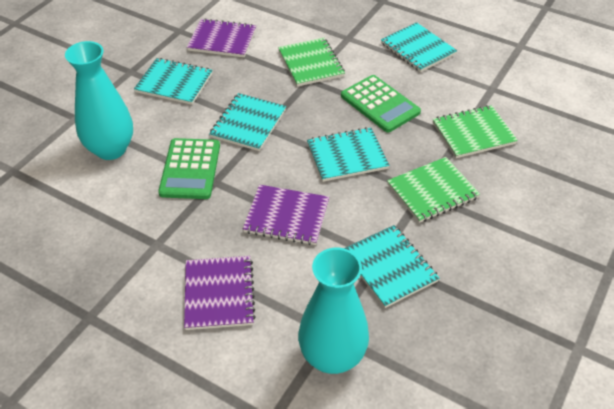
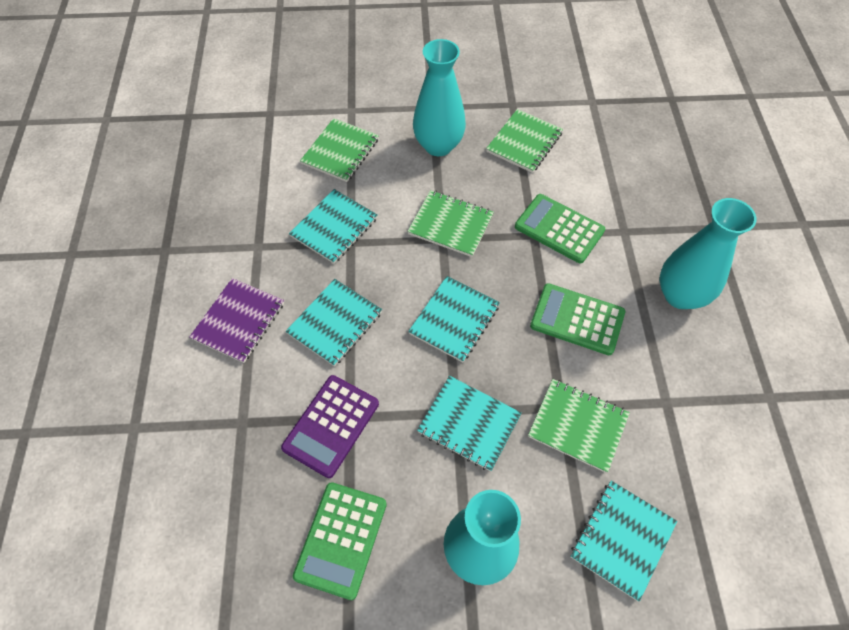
green calculator: [158,138,220,199] [341,75,421,132] = 2 -> [293,482,387,600] [515,194,605,263] [530,283,625,355] = 3
green notebook: [278,38,345,87] [387,157,480,223] [433,105,518,158] = 3 -> [300,118,379,182] [407,190,494,257] [486,109,563,173] [528,379,630,473] = 4
purple calculator: none = 0 -> [281,375,379,478] = 1
purple notebook: [184,256,256,330] [187,18,256,57] [243,185,329,245] = 3 -> [190,278,284,363] = 1
turquoise vase: [65,41,133,160] [298,248,369,374] = 2 -> [413,39,466,156] [444,490,521,585] [659,198,757,309] = 3

